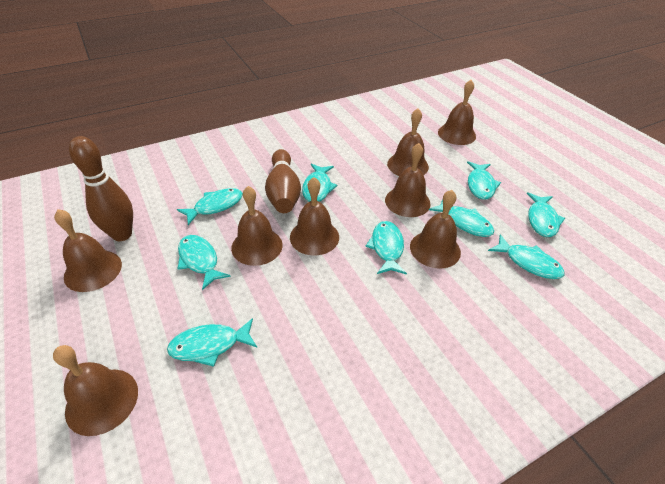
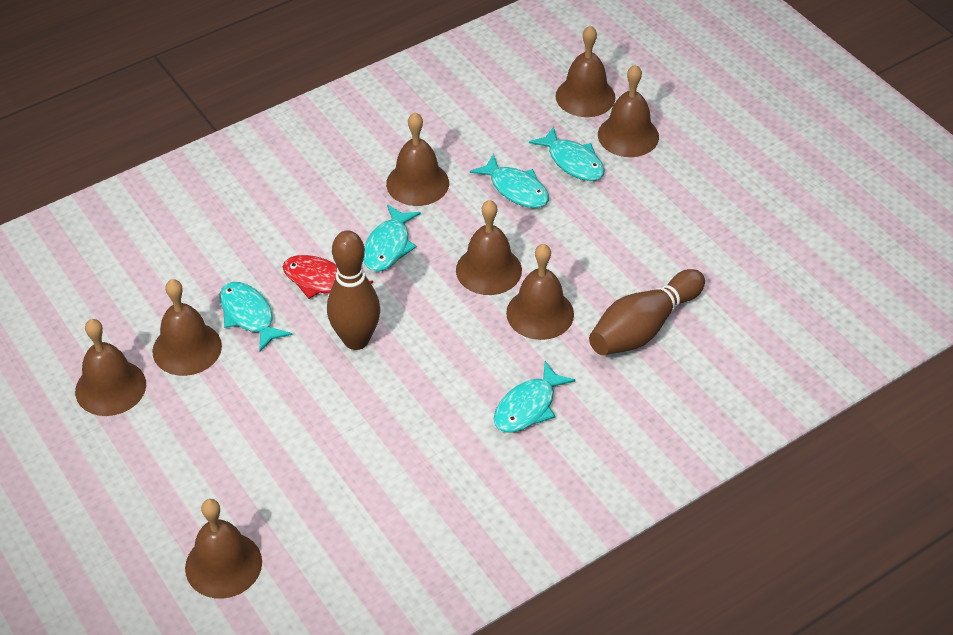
red fish: none = 0 -> [283,255,373,299] = 1
turquoise fish: [167,318,257,367] [177,188,243,225] [177,235,231,290] [302,164,337,202] [365,221,407,275] [429,199,494,237] [467,161,501,200] [488,234,565,279] [527,192,565,237] = 9 -> [220,282,292,352] [363,204,421,271] [470,154,549,208] [494,361,576,433] [529,126,605,181] = 5

